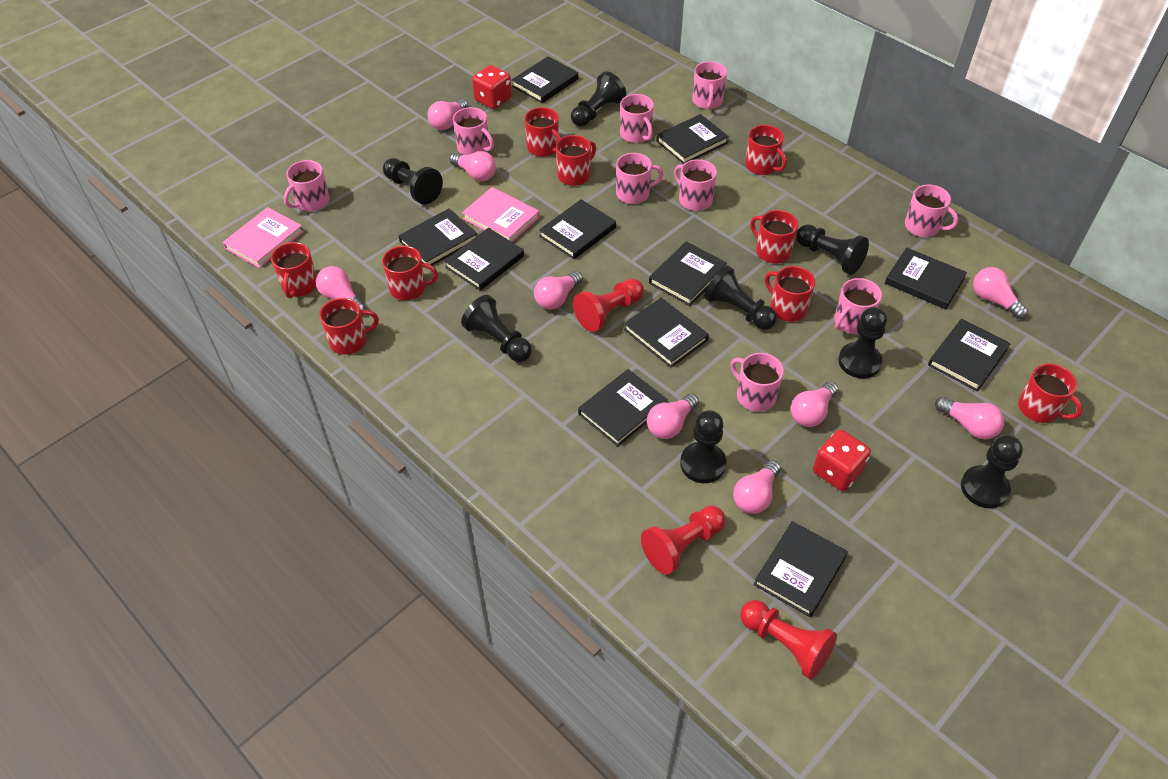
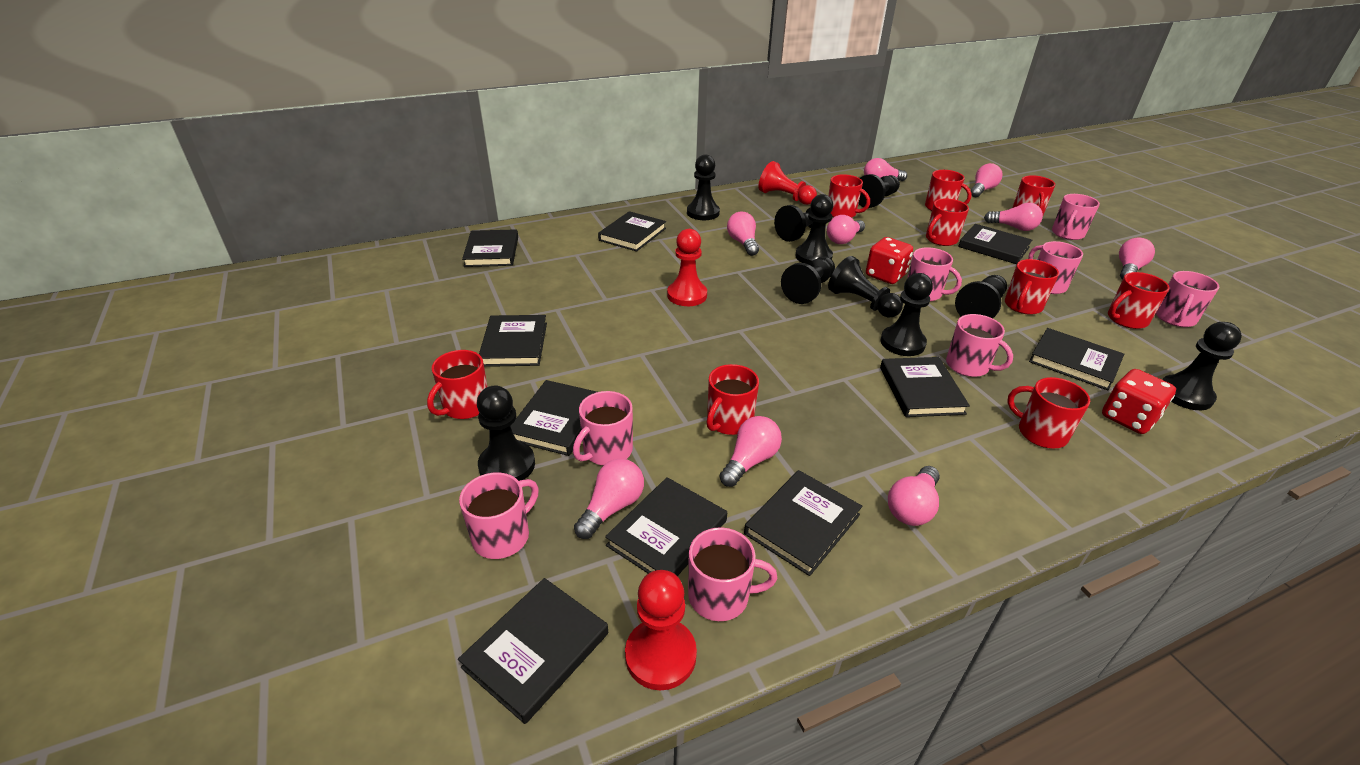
black book: [399,208,477,265] [444,228,524,291] [511,56,578,103] [539,199,616,259] [578,369,668,447] [624,298,709,368] [649,241,727,306] [656,114,729,164] [754,521,848,617] [885,247,967,309] [928,319,1011,392] = 11 -> [458,578,608,724] [462,229,518,267] [479,315,547,367] [511,380,597,456] [598,211,666,251] [605,477,727,576] [744,470,862,576] [880,357,970,417] [958,224,1032,264] [1029,328,1124,390] = 10
black pawn: [383,158,443,205] [461,295,532,362] [571,71,626,127] [680,410,726,483] [704,265,777,330] [796,224,869,275] [838,307,887,379] [961,435,1023,508] = 8 -> [477,386,535,481] [687,154,720,220] [774,205,828,242] [781,257,835,304] [795,194,833,264] [828,256,903,318] [858,174,900,208] [881,273,933,356] [955,275,1007,318] [1162,322,1242,410] = 10
pink book: [223,207,304,268] [462,187,539,242] = 2 -> none = 0
pink mug: [284,160,329,212] [453,107,494,155] [616,153,663,204] [620,94,654,143] [674,159,717,211] [692,61,727,109] [730,353,784,412] [834,278,882,334] [905,185,958,237] = 9 -> [459,472,539,559] [573,391,633,465] [688,527,777,621] [907,247,962,301] [946,314,1013,377] [1028,241,1083,294] [1052,194,1100,240] [1156,271,1219,327] = 8

